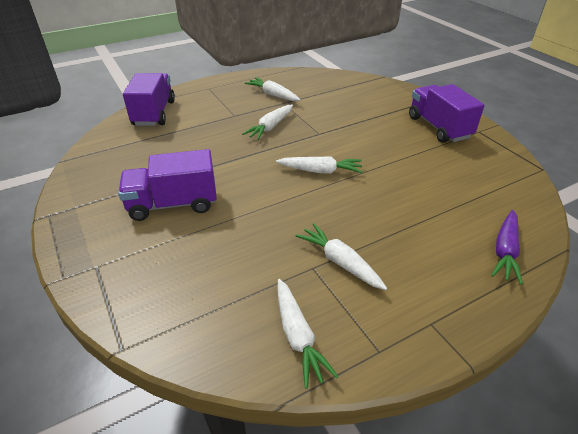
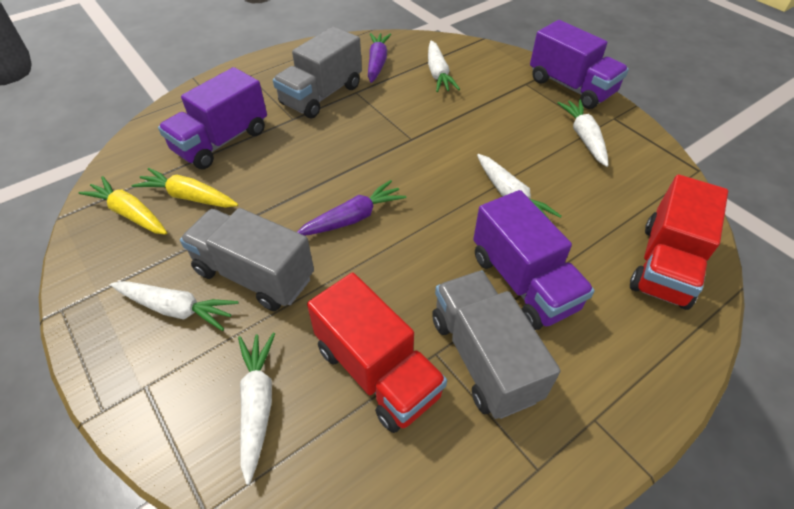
grey truck: none = 0 -> [180,208,314,311] [273,26,362,118] [432,271,560,419] = 3
purple carrot: [491,210,523,285] = 1 -> [297,180,406,236] [368,33,391,83] = 2
red truck: none = 0 -> [307,273,447,433] [630,175,728,310] = 2
yellow carrot: none = 0 -> [78,176,167,235] [131,168,238,208] = 2

